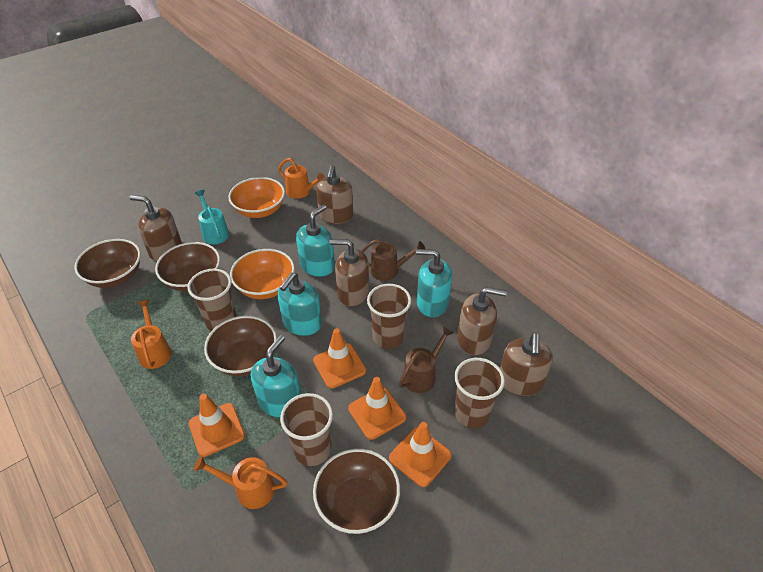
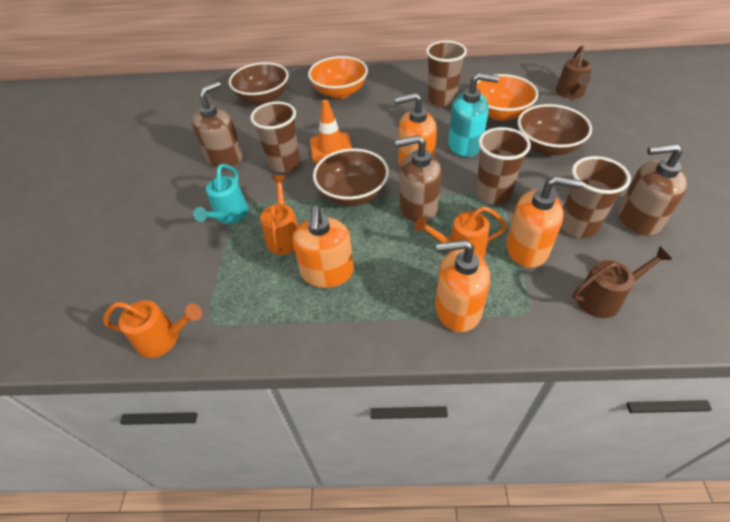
brown bowl: [74,239,141,288] [155,242,220,292] [204,316,277,376] [313,449,400,534] = 4 -> [229,62,289,105] [313,149,389,206] [518,104,592,156] = 3
brown soap dispenser: [130,195,182,261] [316,165,353,224] [329,239,369,307] [457,287,507,355] [500,332,553,396] = 5 -> [192,81,243,169] [395,135,442,222] [618,144,687,236] = 3
orange soap dispenser: none = 0 -> [293,206,354,288] [394,92,437,167] [435,240,490,332] [506,176,583,268] = 4
orange traffic cone: [189,394,245,457] [313,328,366,389] [348,377,406,440] [389,422,452,487] = 4 -> [310,100,352,163] = 1
turquoise soap dispenser: [251,335,301,418] [278,273,322,336] [296,205,335,277] [416,249,452,317] = 4 -> [448,73,499,157] = 1

